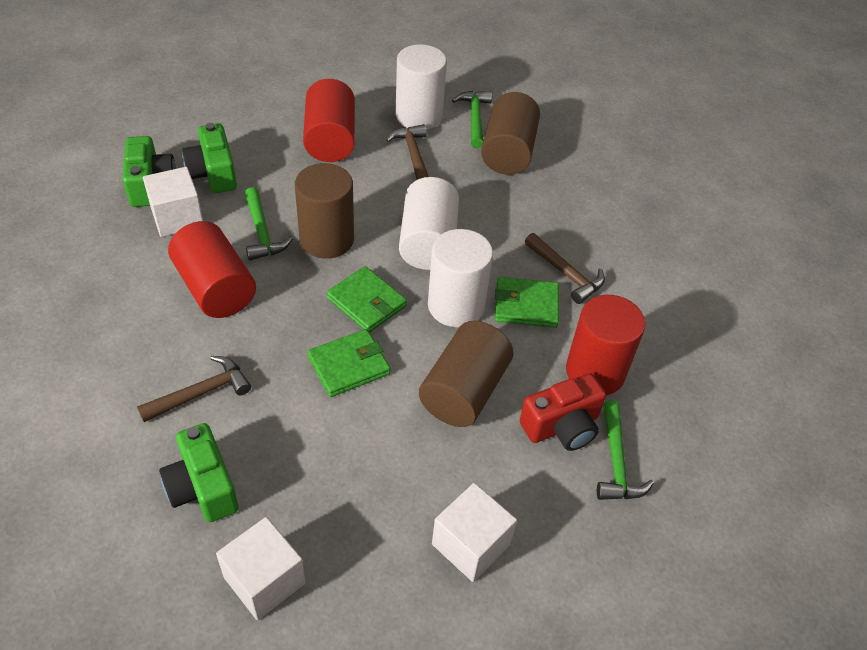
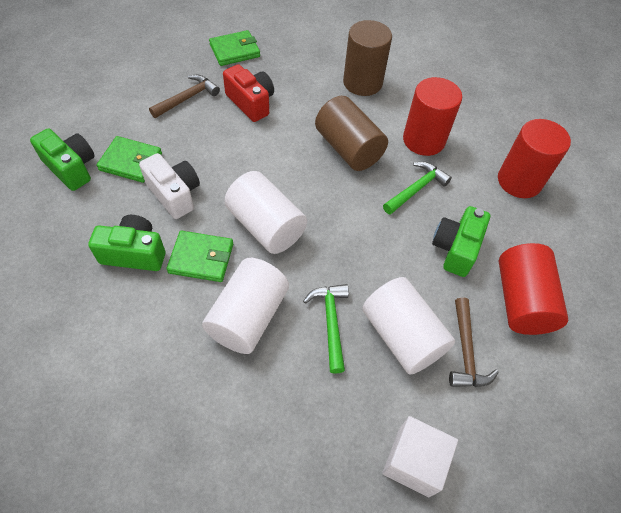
brown cylinder: [295,163,354,259] [419,321,513,427] [481,92,540,175] = 3 -> [315,96,388,171] [343,20,392,96] = 2
brown hammer: [137,356,251,422] [386,124,429,180] [524,233,605,304] = 3 -> [149,75,220,118] [449,297,499,387] = 2
green hammer: [245,187,293,261] [452,91,492,148] [597,400,654,500] = 3 -> [303,284,349,374] [383,162,452,215] = 2
white camera: none = 0 -> [139,153,200,219] = 1
white cube: [143,167,203,237] [216,517,306,620] [432,483,517,582] = 3 -> [382,416,458,497] = 1

